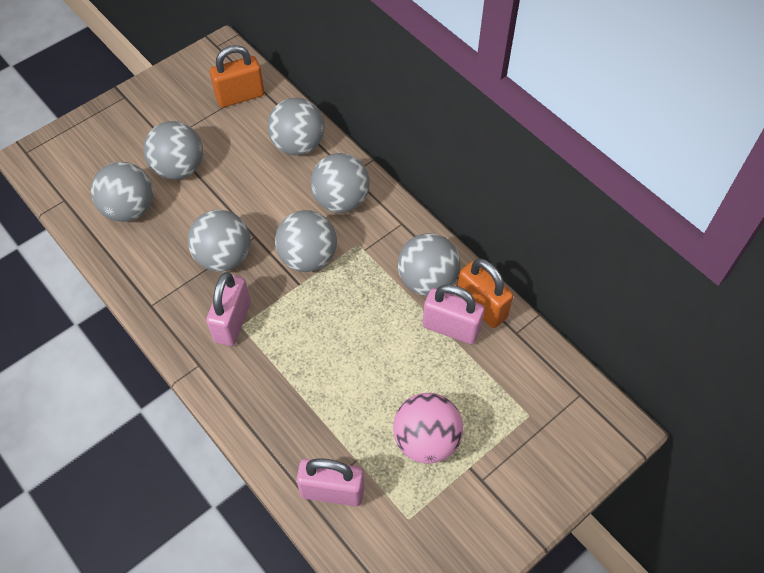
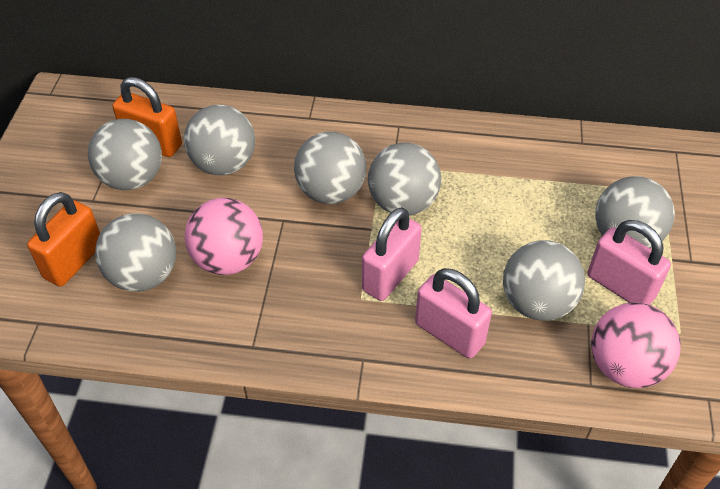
pink ball: [393,393,463,464] = 1 -> [185,198,263,275] [591,303,681,388] = 2

